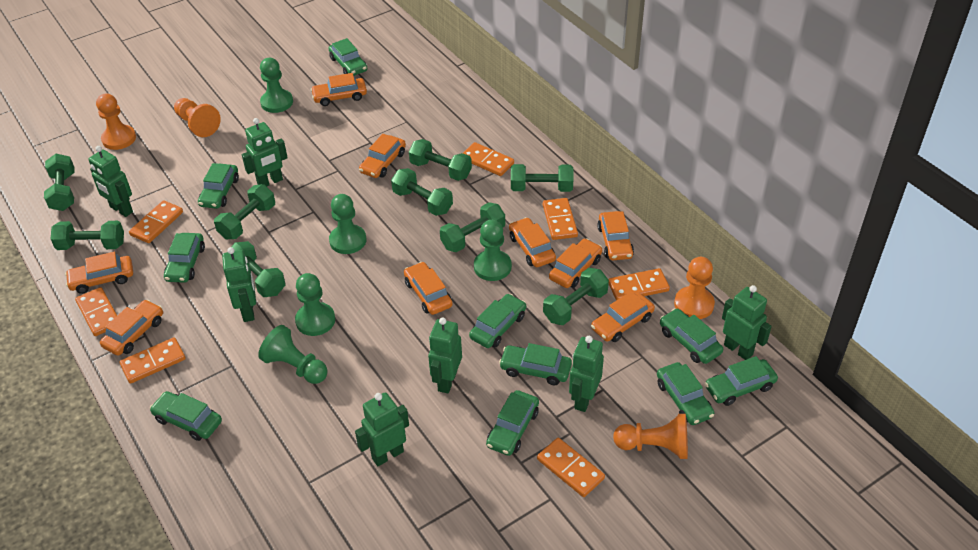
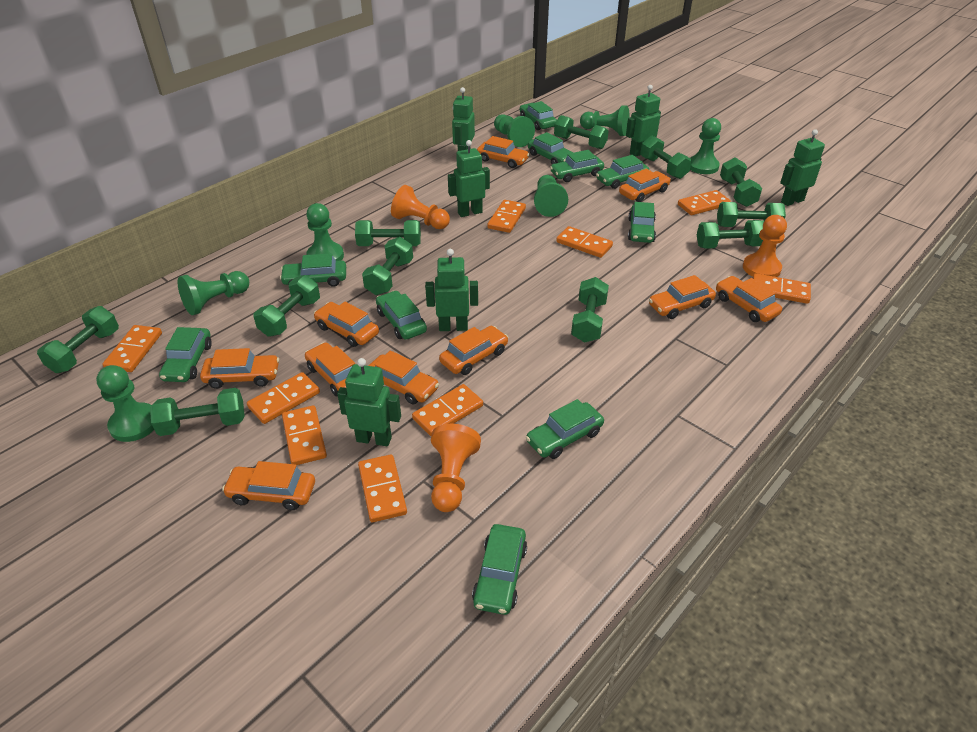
green dumbbell: [44,154,74,211] [51,221,124,250] [214,184,275,239] [232,241,286,297] [391,168,453,216] [409,139,472,181] [440,202,505,252] [511,164,573,192] [543,268,609,325] = 9 -> [37,306,119,373] [150,388,245,436] [253,275,320,337] [355,220,421,246] [362,237,413,295] [554,115,609,149] [571,277,609,343] [640,135,692,179] [697,220,764,249] [717,202,786,227] [720,158,762,207] = 11
green pawn: [258,325,328,384] [260,58,293,113] [295,273,335,336] [329,194,366,254] [474,220,512,281] = 5 -> [96,365,154,442] [177,271,249,315] [306,203,344,261] [494,114,535,147] [534,175,568,217] [580,105,630,136] [690,118,721,174] = 7
green robot: [89,146,133,217] [222,247,256,322] [242,118,288,187] [355,392,409,466] [428,317,462,393] [569,336,604,412] [722,285,772,360] = 7 -> [337,358,401,446] [425,249,478,331] [448,140,490,217] [452,87,475,151] [626,85,661,157] [780,129,825,206] = 6
orange car: [65,252,133,294] [100,300,163,356] [311,73,367,106] [359,134,406,178] [404,262,452,315] [509,217,556,267] [549,238,602,288] [591,291,655,342] [597,211,634,260] = 9 -> [200,348,279,389] [222,461,315,510] [305,342,355,397] [314,302,379,347] [368,350,439,404] [439,326,508,375] [477,136,530,168] [619,169,671,202] [649,275,716,319] [716,276,782,322] = 10
orange domino: [75,287,117,336] [120,337,186,384] [129,200,183,243] [463,142,514,176] [537,438,605,497] [543,198,578,240] [609,268,670,300] = 7 -> [103,325,162,372] [247,372,320,424] [282,405,327,465] [358,454,407,522] [412,384,483,436] [487,200,526,233] [556,226,613,258] [678,190,731,215] [753,273,811,304] = 9
orange pawn: [96,93,136,150] [174,98,221,137] [613,414,688,459] [674,257,715,319] = 4 -> [391,185,450,229] [431,424,481,512] [743,215,787,277] = 3

